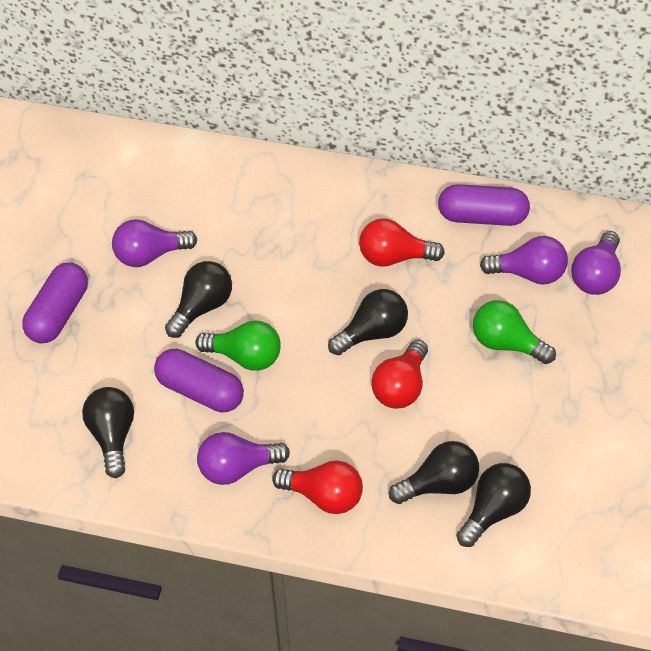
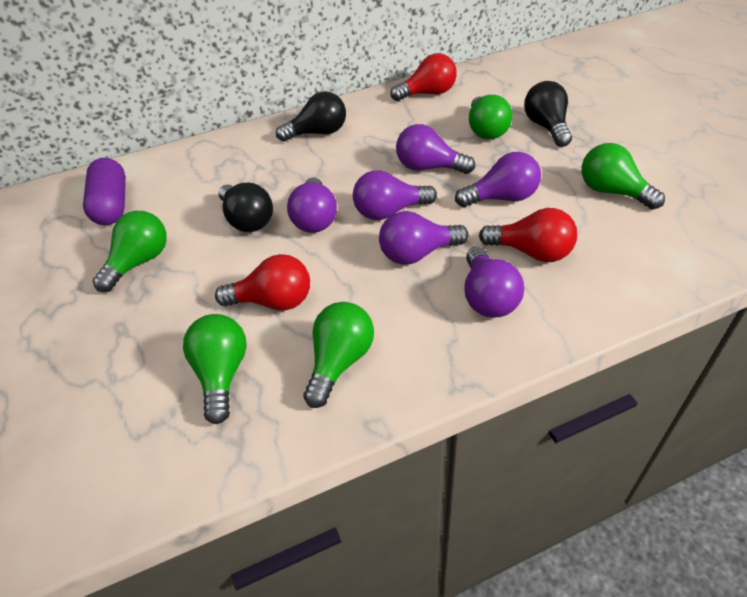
black light bulb: [82,387,134,478] [165,261,232,338] [328,289,408,355] [389,441,479,504] [457,463,531,547] = 5 -> [218,183,273,232] [276,91,346,142] [524,81,572,147] = 3
green light bulb: [195,320,281,371] [473,300,556,364] = 2 -> [93,211,167,292] [183,314,247,424] [303,302,374,408] [469,95,512,139] [581,143,665,210] = 5
purple capsule: [22,263,88,343] [154,349,244,412] [438,184,530,226] = 3 -> [83,158,126,225] = 1
purple light bulb: [112,219,197,267] [197,432,290,485] [480,236,568,284] [571,231,621,295] = 4 -> [287,177,337,233] [353,170,437,220] [379,211,468,265] [396,124,475,174] [455,152,541,207] [464,247,524,318] = 6

